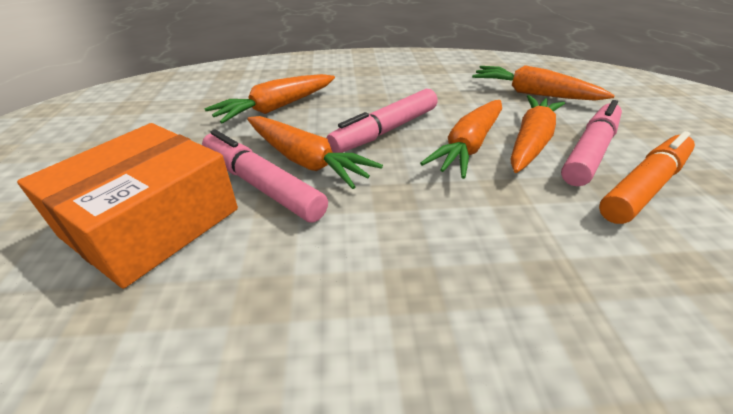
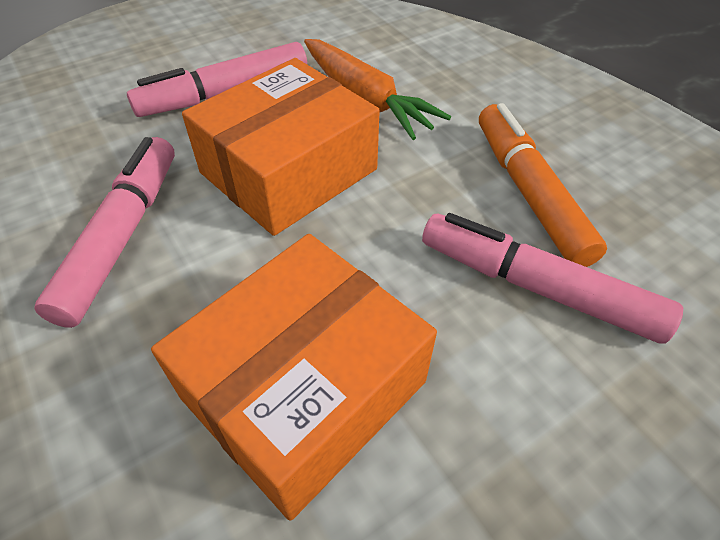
orange box: [17,123,238,289] = 1 -> [151,234,437,521] [182,58,380,236] = 2
orange carrot: [205,74,335,124] [247,116,383,189] [420,100,502,179] [472,65,615,101] [511,95,565,173] = 5 -> [304,39,451,140] = 1

